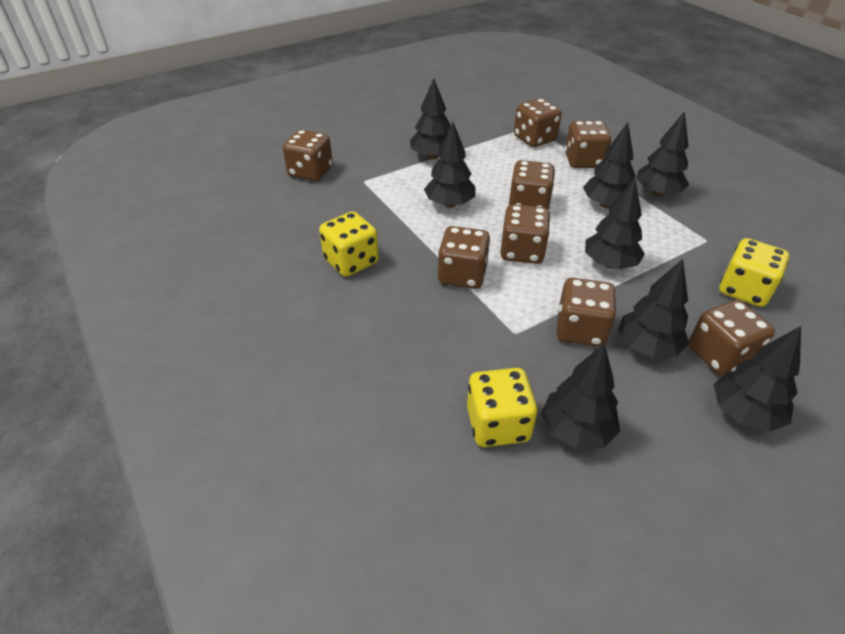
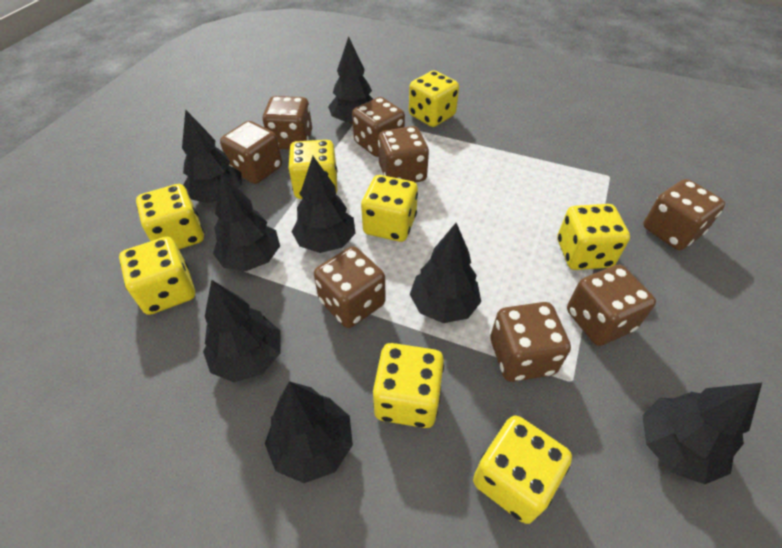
yellow dice: [319,211,379,277] [467,368,537,447] [719,238,789,307] = 3 -> [119,237,195,315] [136,184,204,249] [288,140,337,199] [361,175,418,242] [373,343,444,428] [409,71,459,127] [473,415,572,524] [557,204,630,270] = 8

